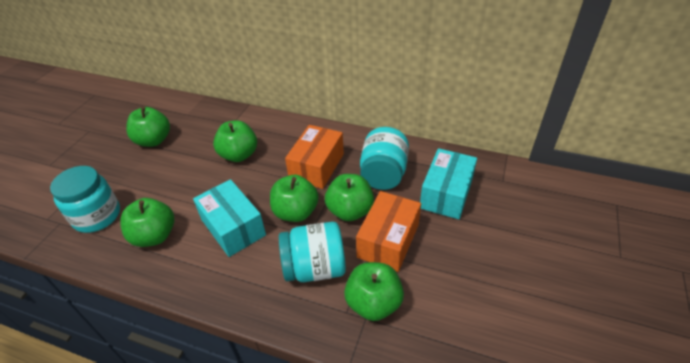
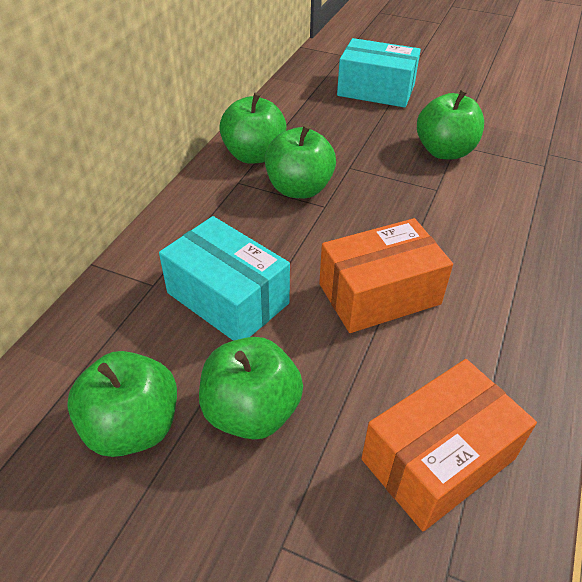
green apple: [120,198,174,247] [126,106,170,147] [213,120,257,162] [270,175,319,222] [325,174,374,221] [344,262,404,321] = 6 -> [67,351,177,457] [199,337,303,440] [219,93,287,164] [265,125,336,198] [417,90,484,159] = 5
turquoise jar: [50,166,120,233] [279,222,346,282] [360,127,409,190] = 3 -> none = 0

